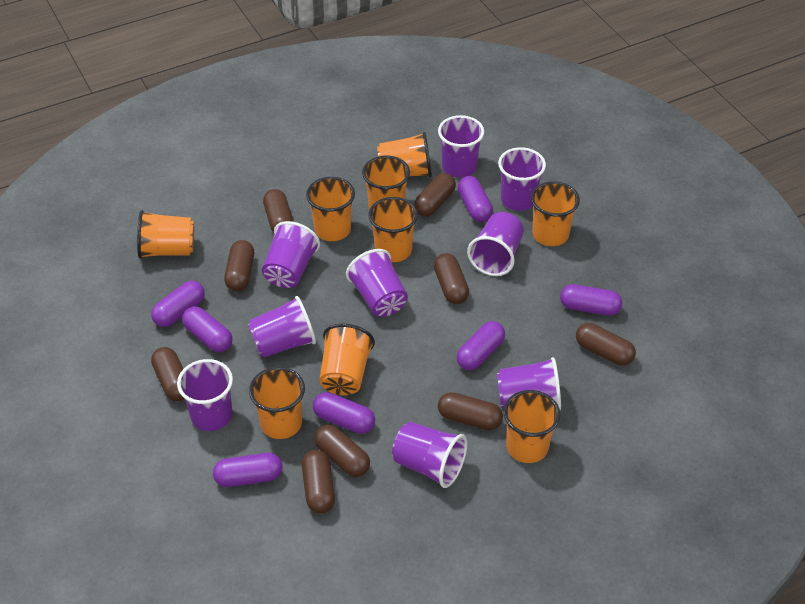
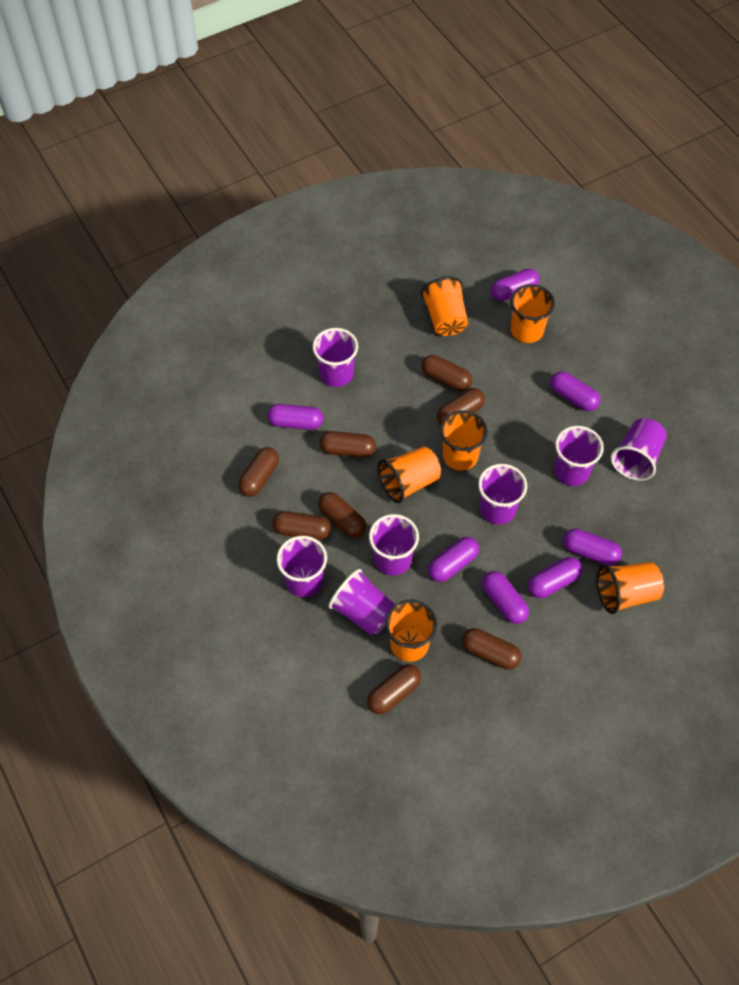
brown capsule: [151,347,184,401] [224,240,254,291] [263,189,294,233] [302,450,335,514] [314,425,370,477] [414,173,456,217] [434,253,469,304] [438,392,503,430] [576,323,636,366] = 9 -> [238,447,279,497] [272,511,331,540] [318,492,366,538] [319,431,376,458] [367,664,421,714] [421,355,472,391] [437,388,485,425] [462,628,521,670] = 8
orange cup: [137,210,194,259] [249,367,305,439] [306,177,355,241] [319,324,375,395] [362,155,410,210] [369,197,418,262] [377,132,432,177] [503,390,560,463] [531,181,580,246] = 9 -> [377,446,441,503] [385,600,437,662] [421,276,468,336] [440,410,488,471] [510,284,555,343] [597,562,664,614] = 6
purple cup: [177,359,233,431] [248,296,316,358] [262,221,320,288] [346,249,408,317] [392,422,467,488] [438,115,484,178] [467,212,524,276] [497,357,561,410] [498,147,546,211] = 9 -> [277,536,327,597] [313,328,358,387] [329,569,395,636] [369,514,419,575] [478,464,527,525] [554,426,603,486] [611,418,667,481] = 7

